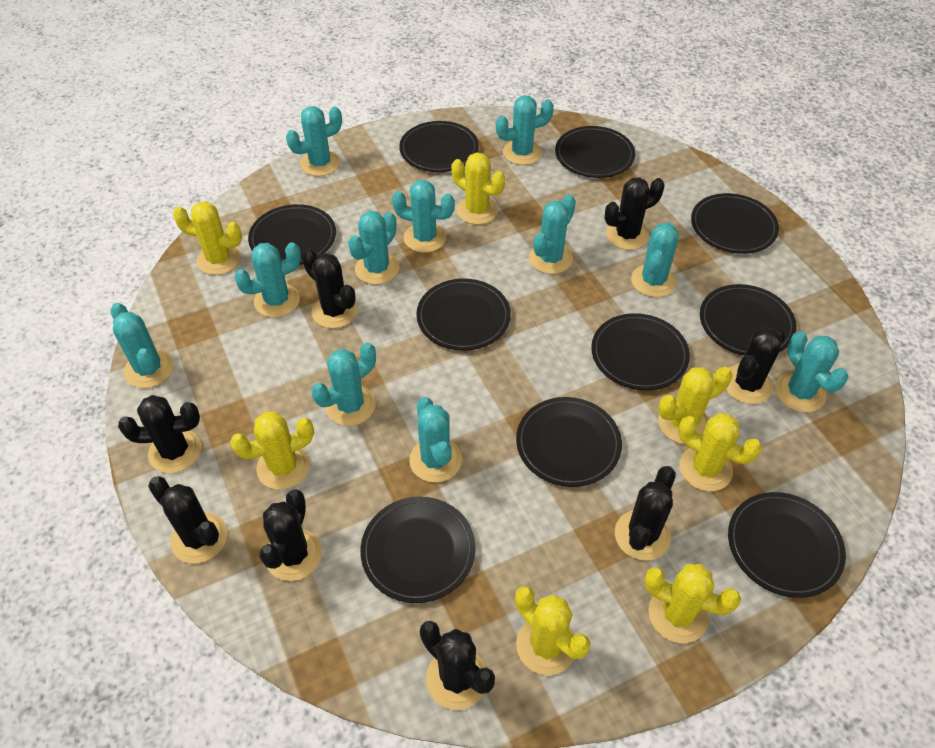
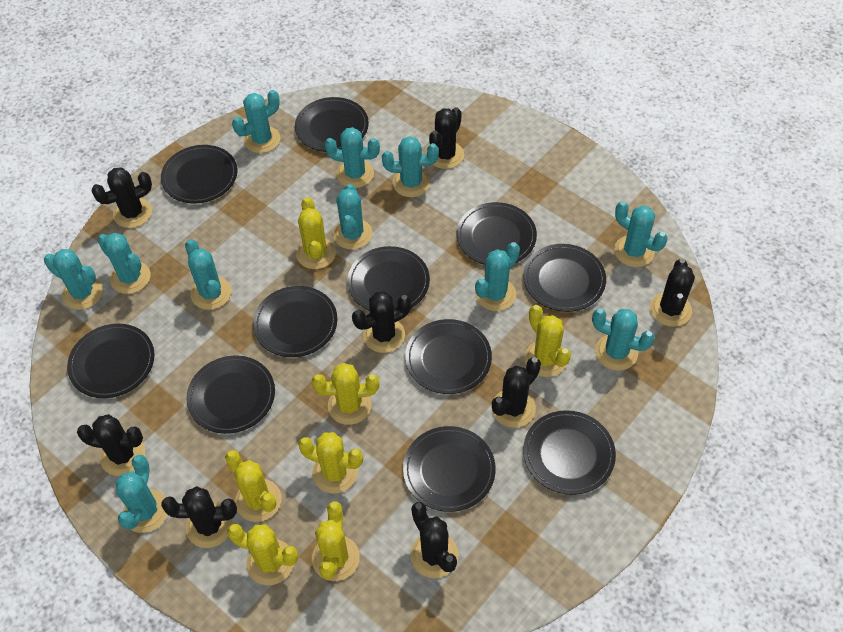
black plate: [248,204,336,265] [361,497,476,603] [399,121,479,172] [416,278,511,351] [516,397,622,487] [555,126,635,178] [591,313,690,390] [691,193,779,254] [700,284,797,355] [728,492,846,598] = 10 -> [67,324,154,398] [161,145,237,204] [186,356,275,434] [253,286,338,357] [295,97,369,152] [347,246,430,311] [403,426,496,512] [405,319,492,394] [457,202,537,265] [523,244,606,312] [523,410,616,495] = 11

